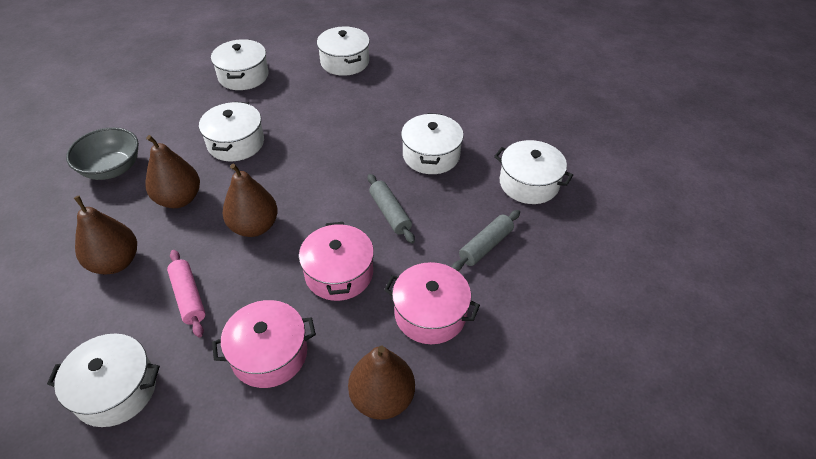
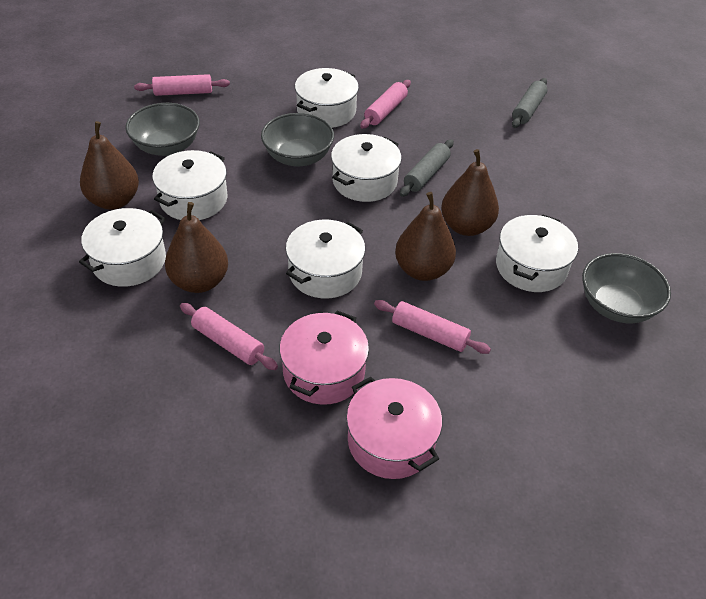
grey bowl: [66,127,139,180] = 1 -> [126,103,200,156] [261,113,334,167] [582,253,671,323] = 3
pink pot: [212,300,316,388] [299,222,374,301] [384,262,480,344] = 3 -> [279,311,369,405] [346,377,442,479] = 2
pink rolling pin: [167,250,205,337] = 1 -> [134,74,230,96] [180,303,278,370] [360,80,411,129] [374,300,491,354] = 4

